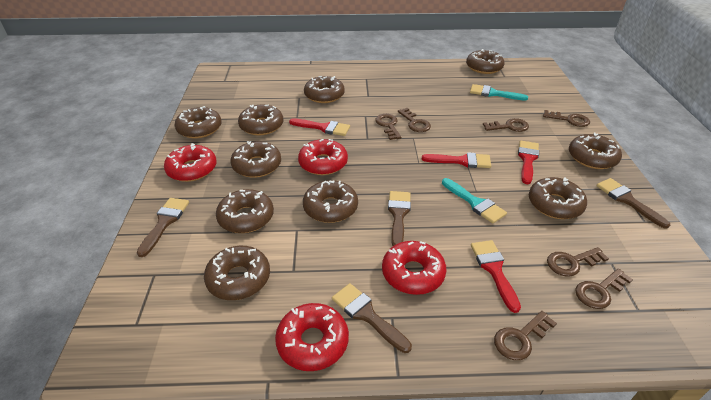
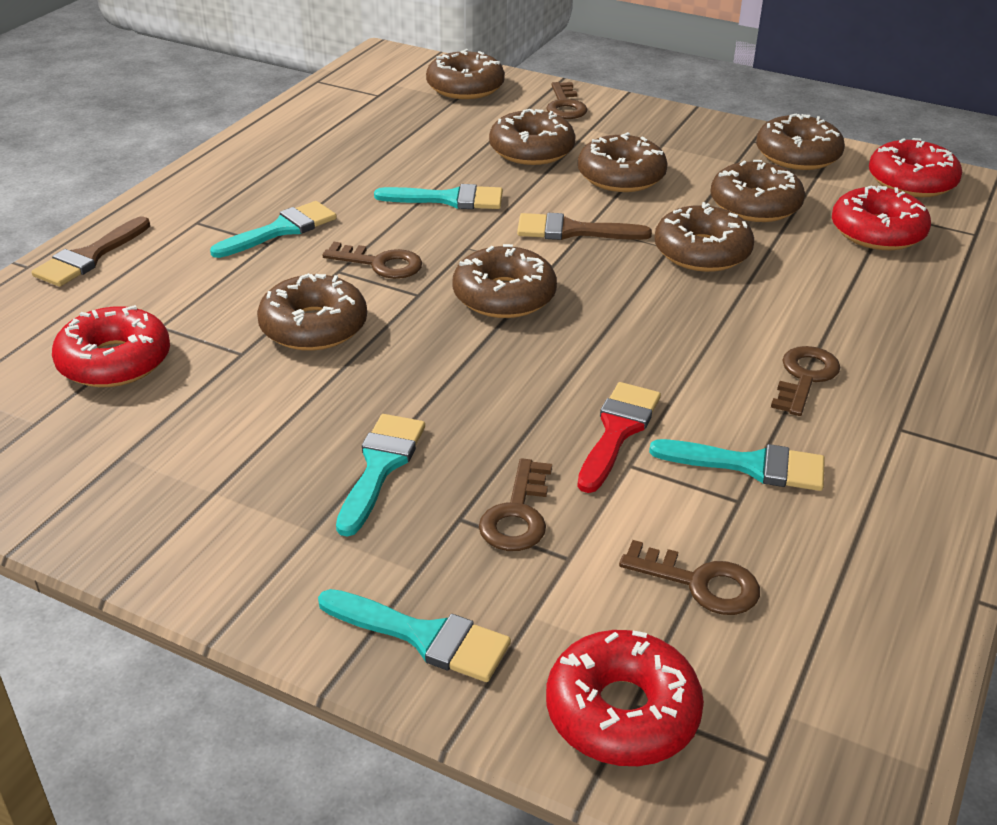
brown brush: [136,198,189,257] [332,283,412,353] [388,191,411,246] [596,178,670,229] = 4 -> [31,216,150,287] [517,213,652,240] = 2
brown donut: [174,106,221,138] [204,246,270,300] [216,189,274,233] [231,141,281,178] [238,104,283,135] [303,180,358,223] [304,76,345,103] [466,49,504,74] [529,177,587,219] [569,133,622,169] = 10 -> [257,273,367,351] [426,49,505,99] [452,244,557,318] [489,109,576,165] [578,132,668,192] [654,202,754,272] [711,160,805,222] [756,114,845,170] = 8
brown key: [375,114,402,140] [398,108,431,132] [483,118,529,132] [494,311,557,360] [543,110,590,127] [547,247,609,277] [575,268,633,309] = 7 -> [322,242,422,279] [479,458,552,551] [546,82,588,119] [619,540,760,615] [771,346,841,416] = 5
red brush: [289,118,350,136] [422,152,491,168] [471,240,521,313] [518,141,539,184] = 4 -> [577,382,661,493] = 1
turquoise brush: [442,178,507,224] [470,84,528,101] = 2 -> [210,201,337,258] [318,589,511,682] [336,414,425,537] [374,184,503,209] [649,439,825,491] = 5

